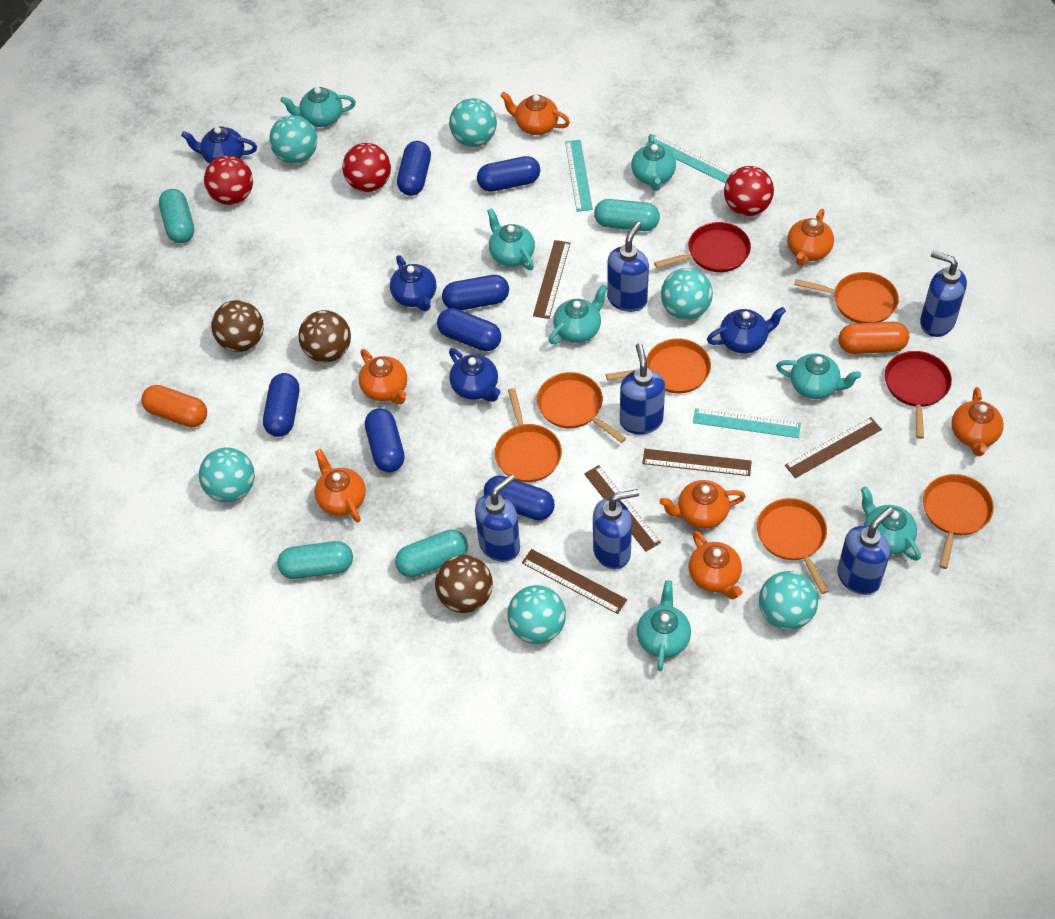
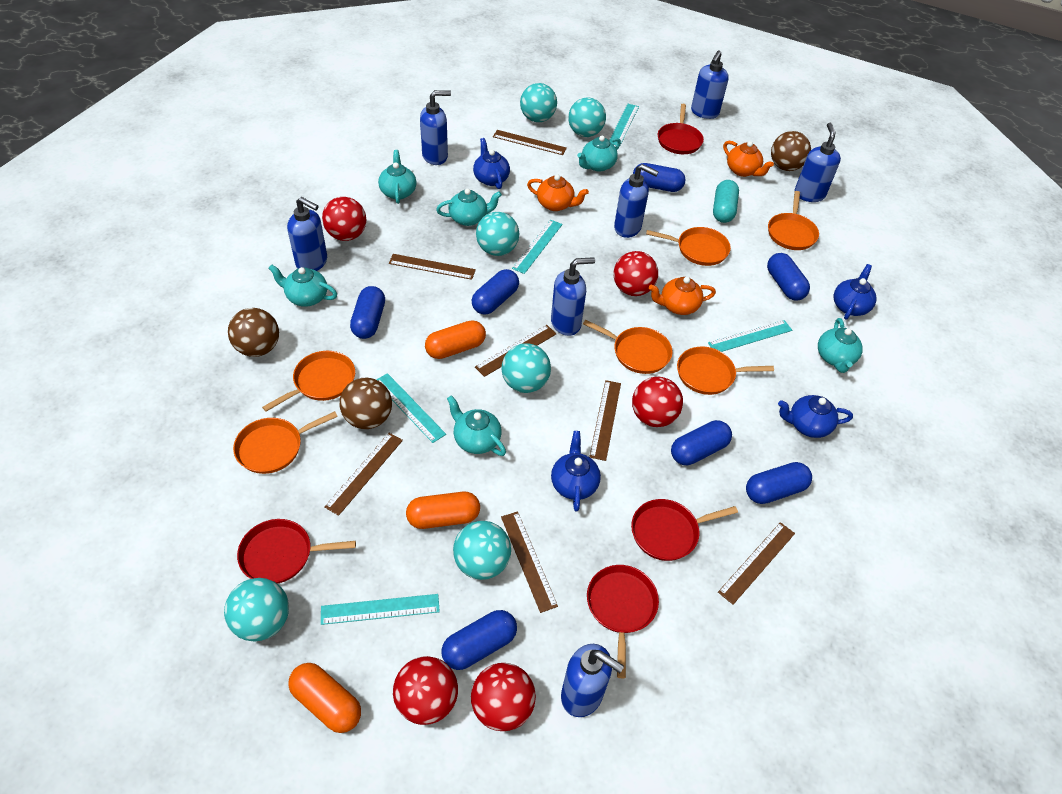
blue soap dispenser: [475,474,520,562] [593,489,639,570] [607,221,649,312] [620,343,665,435] [837,507,894,595] [920,251,967,337] = 6 -> [287,197,327,271] [420,90,451,165] [551,257,595,336] [561,644,624,717] [614,164,659,238] [691,51,729,119] [795,123,841,202] = 7
brown ruler: [522,549,627,614] [533,240,570,319] [584,465,661,552] [642,449,752,476] [785,417,882,478] = 5 -> [324,433,403,516] [389,254,476,280] [475,325,556,377] [493,130,567,155] [501,511,558,613] [589,380,621,461] [718,522,795,605] = 7
orange capsule: [141,385,207,427] [838,322,909,354] = 2 -> [288,663,361,733] [406,492,480,529] [425,320,486,359] = 3
orange teapot: [315,449,366,522] [359,349,407,404] [500,92,570,135] [659,480,746,529] [689,530,743,599] [787,209,834,266] [951,387,1004,457] = 7 -> [527,174,589,211] [649,277,716,315] [723,141,774,177] = 3
red ball: [204,156,253,205] [342,143,391,192] [724,166,774,216] = 3 -> [322,197,366,241] [393,656,458,725] [471,663,536,731] [614,251,658,296] [632,377,683,427] = 5
red pan: [654,222,751,272] [885,351,952,439] = 2 -> [237,519,356,584] [587,565,659,679] [631,499,738,561] [658,104,704,154] = 4
turquoise capsule: [159,189,194,243] [277,541,353,579] [395,529,468,578] [594,199,660,231] = 4 -> [713,180,739,223] = 1
turquoise ruler: [565,140,593,212] [646,135,733,183] [693,408,801,438] = 3 -> [321,594,440,625] [377,373,446,443] [512,220,562,274] [609,104,639,145] [708,320,792,352] = 5
turquoise teapot: [280,87,356,127] [487,208,535,270] [549,285,608,344] [631,134,676,191] [637,580,691,671] [776,353,861,399] [861,487,921,561] = 7 -> [268,264,337,307] [378,150,417,204] [436,189,502,226] [447,395,506,456] [577,136,621,172] [818,318,863,373] = 6

